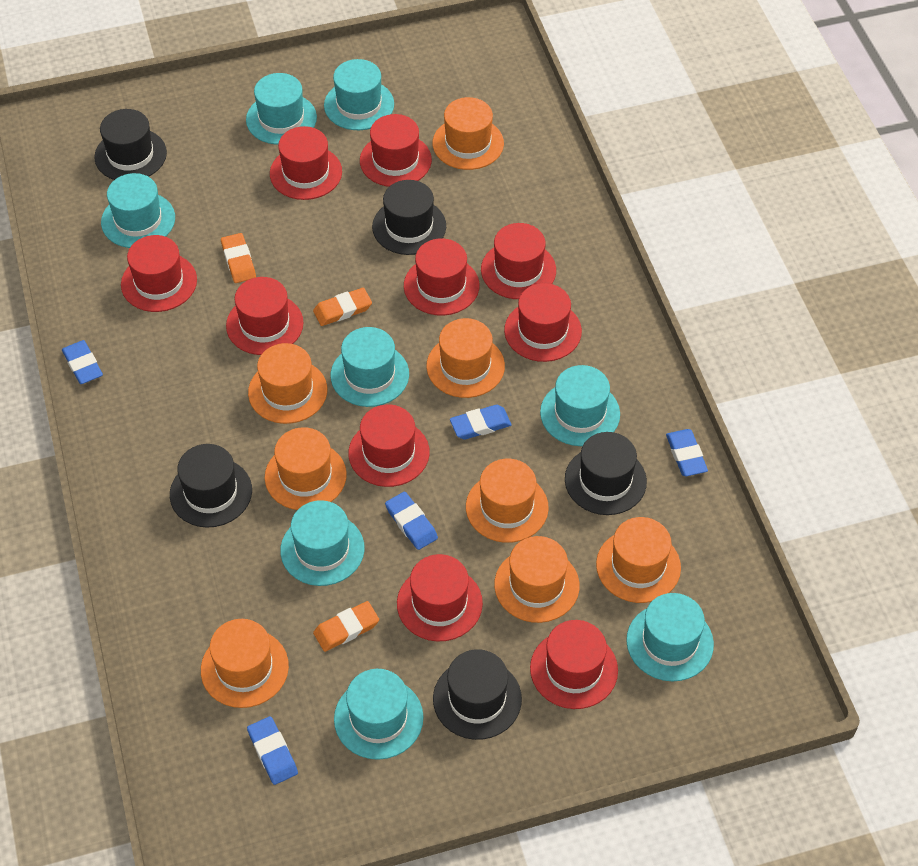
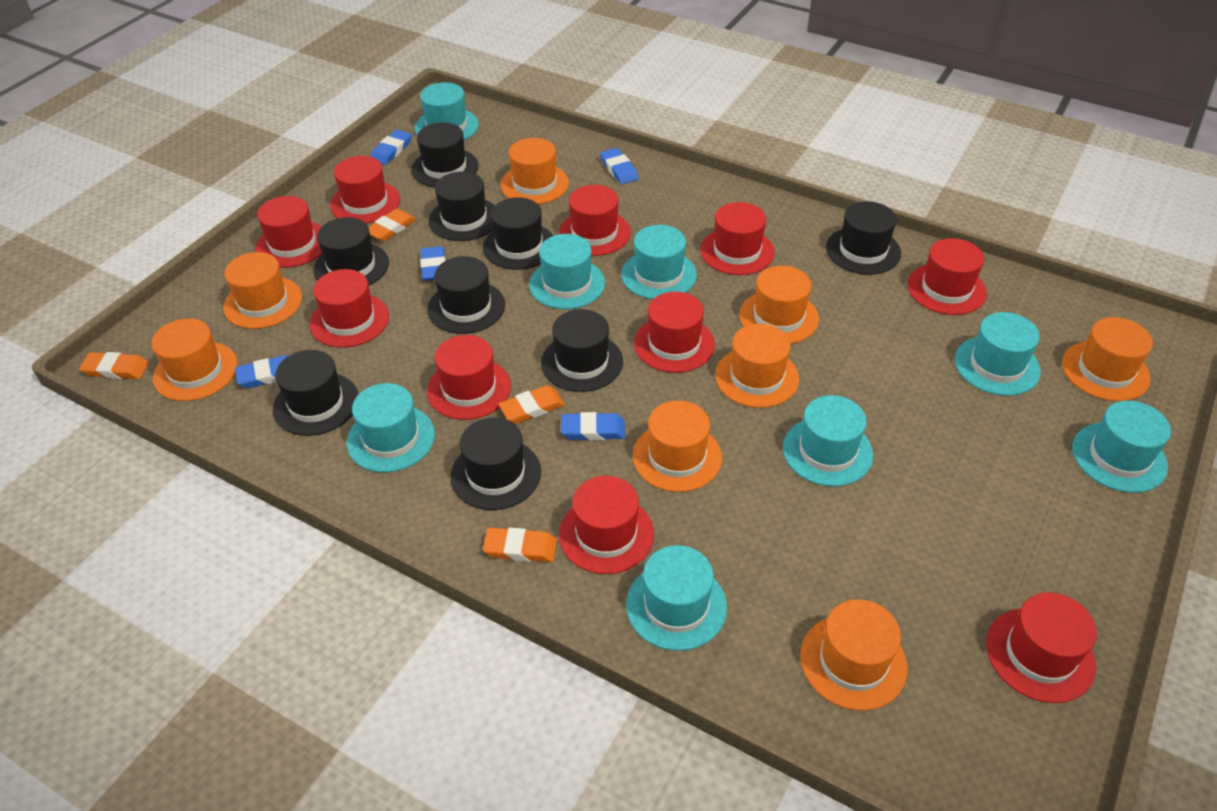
black hat: [94,109,167,180] [170,444,252,528] [372,180,446,255] [433,649,522,740] [565,432,647,515] = 5 -> [273,350,359,436] [314,217,389,286] [411,122,479,187] [427,256,505,334] [429,171,495,241] [450,418,541,510] [483,197,553,270] [541,309,623,392] [826,201,901,275] = 9
orange eraser: [221,233,256,283] [313,288,372,326] [313,601,379,652] = 3 -> [79,352,149,379] [369,209,417,241] [483,528,557,562] [498,385,565,424] = 4

